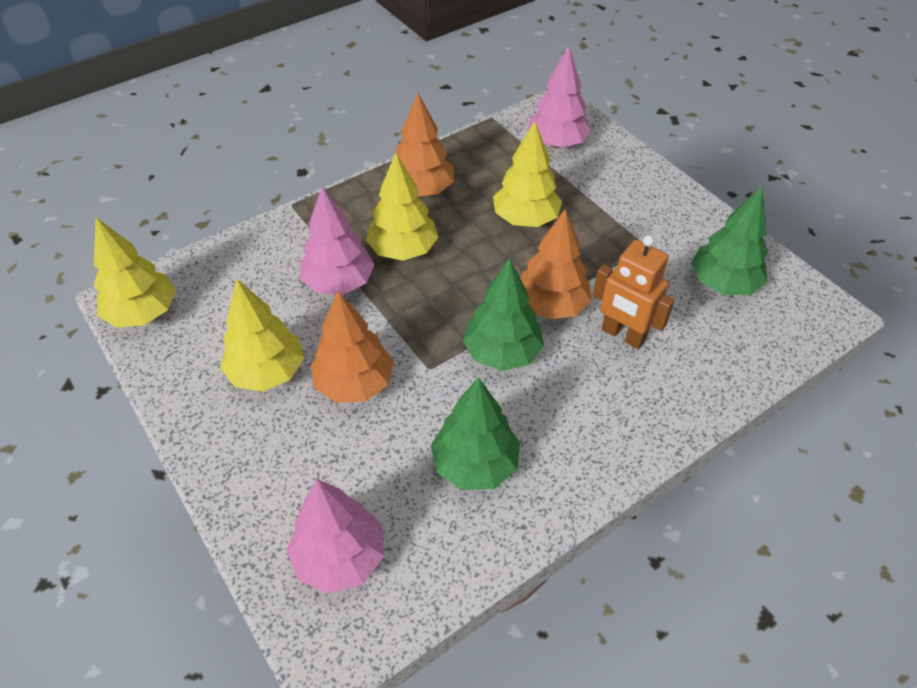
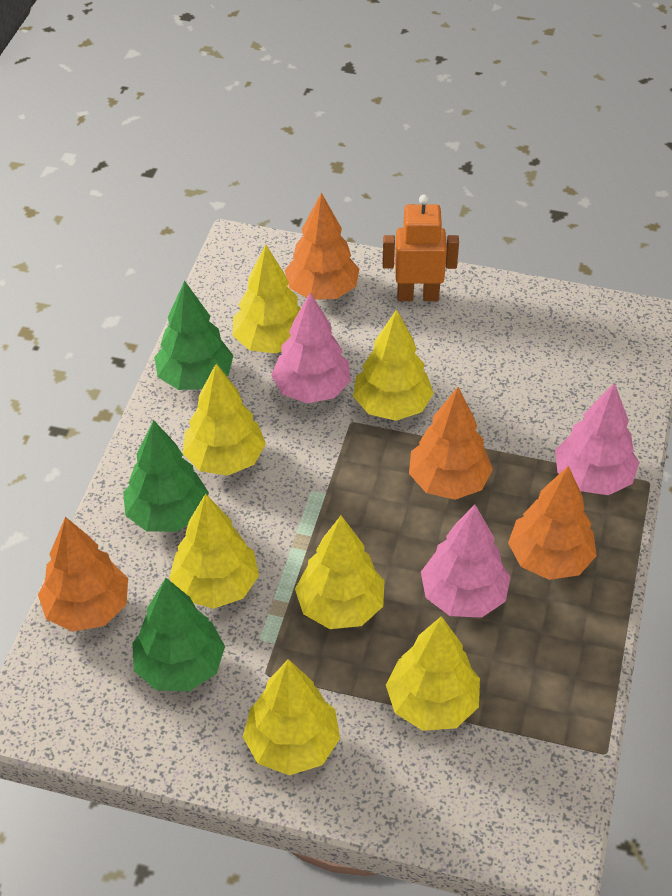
orange tree: [311,291,394,403] [396,93,454,197] [520,209,591,319] = 3 -> [38,517,128,632] [285,193,359,300] [409,387,493,500] [508,466,597,580] = 4
yellow tree: [94,217,176,328] [220,278,304,392] [366,152,438,261] [493,121,562,227] = 4 -> [169,494,259,609] [183,364,266,476] [233,245,301,354] [243,659,340,775] [295,516,385,629] [353,309,434,421] [386,616,480,731] = 7

